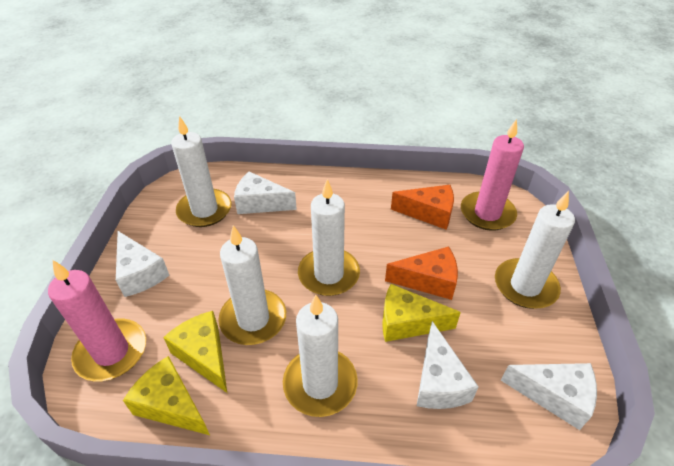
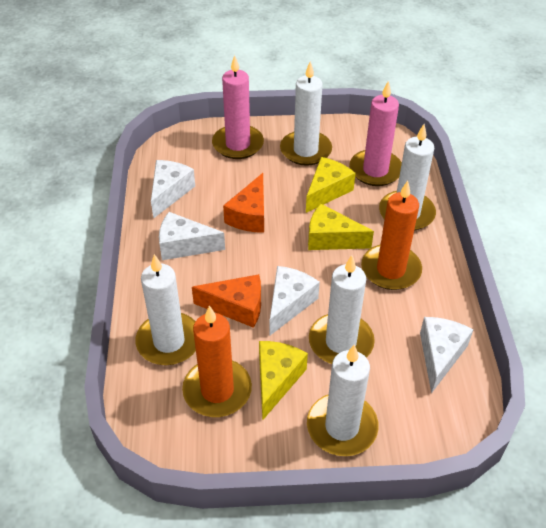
orange candle: none = 0 -> [182,305,252,417] [361,181,422,290] = 2

